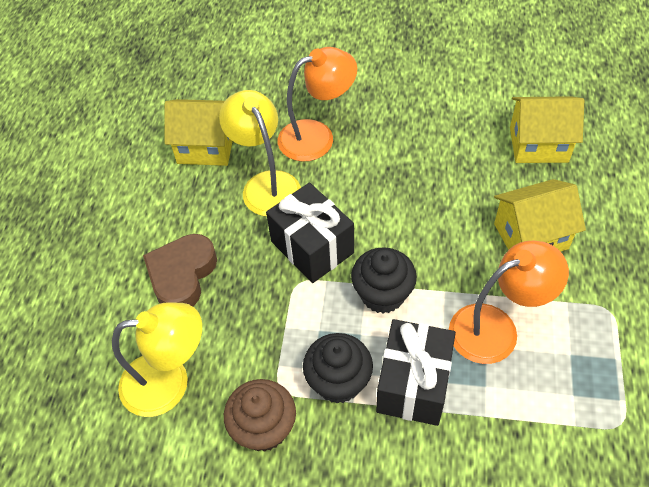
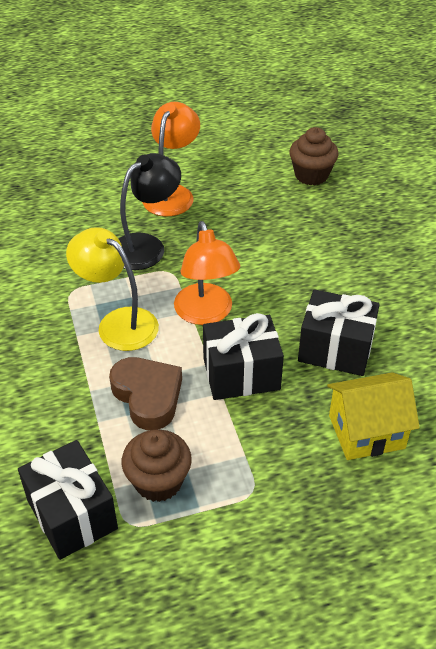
black cupcake: [303,333,373,404] [351,247,417,314] = 2 -> none = 0
black gift: [266,183,354,283] [376,319,456,426] = 2 -> [18,440,118,560] [203,313,284,400] [298,289,380,376] = 3
black lamp: none = 0 -> [119,153,181,270] = 1
brown cupcake: [224,379,296,452] = 1 -> [122,430,192,502] [289,127,338,185] = 2
yellow house: [165,99,233,166] [494,179,586,252] [510,96,584,163] = 3 -> [327,372,420,460] = 1
yellow lamp: [112,302,202,417] [219,90,301,217] = 2 -> [66,227,159,351] = 1

